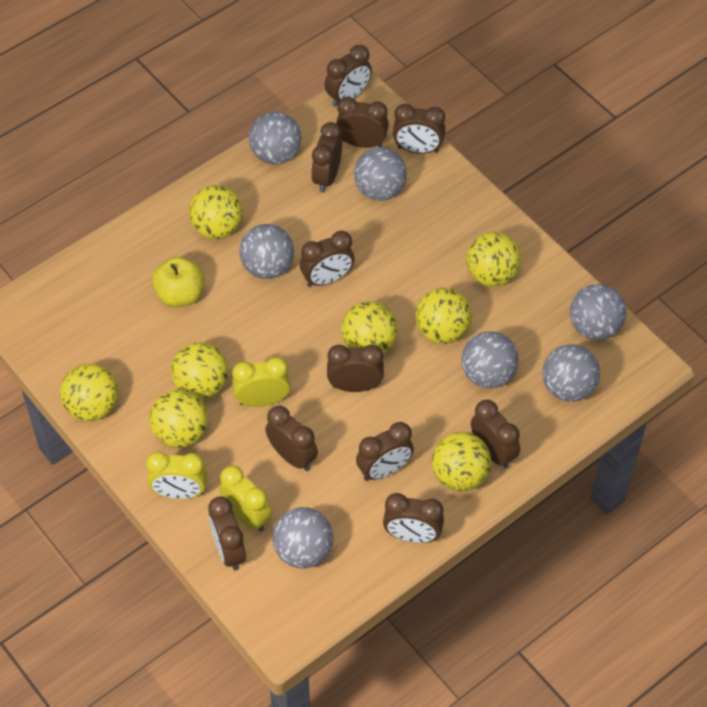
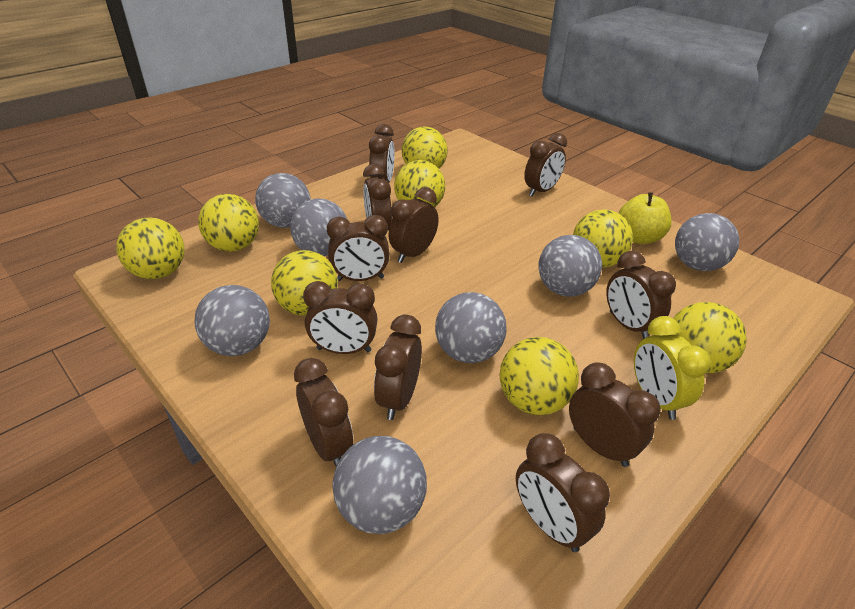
yellow clock: [146,451,207,499] [219,465,272,532] [232,357,290,407] = 3 -> [634,316,711,420] = 1

